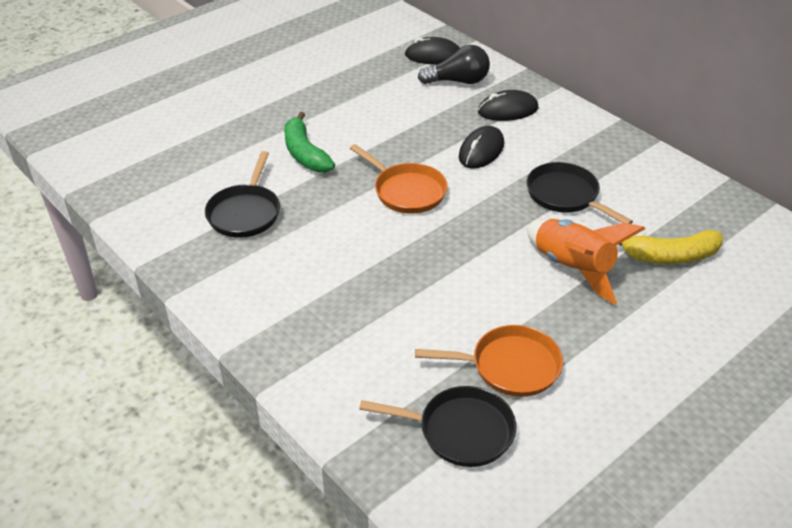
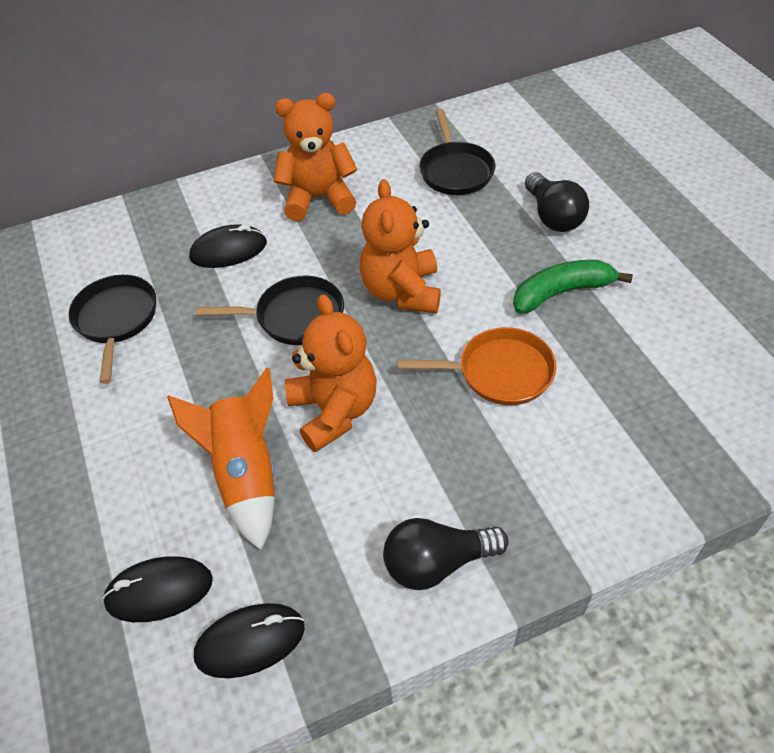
black light bulb: [418,45,490,84] = 1 -> [383,518,509,590] [525,172,589,232] = 2
orange pan: [350,144,448,214] [415,325,563,397] = 2 -> [398,327,556,405] = 1
orange teddy bear: none = 0 -> [274,93,357,221] [285,294,377,452] [360,179,441,313] = 3
yellow banana: [618,230,723,264] = 1 -> none = 0

